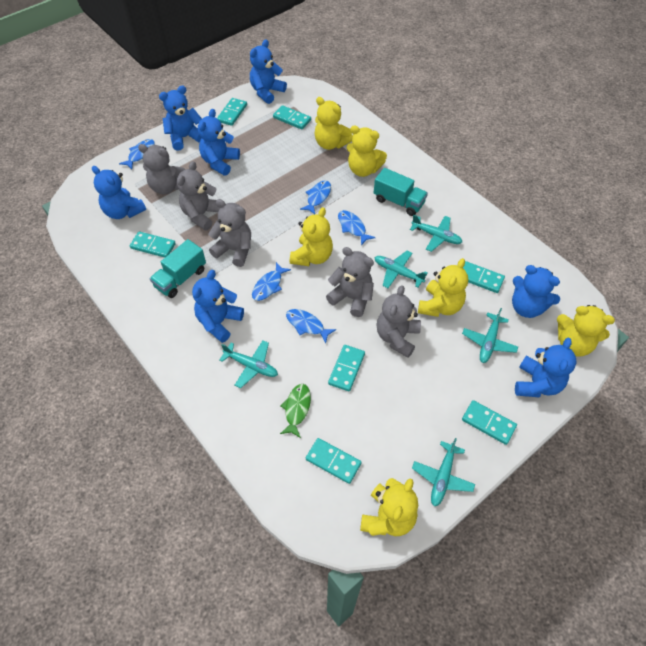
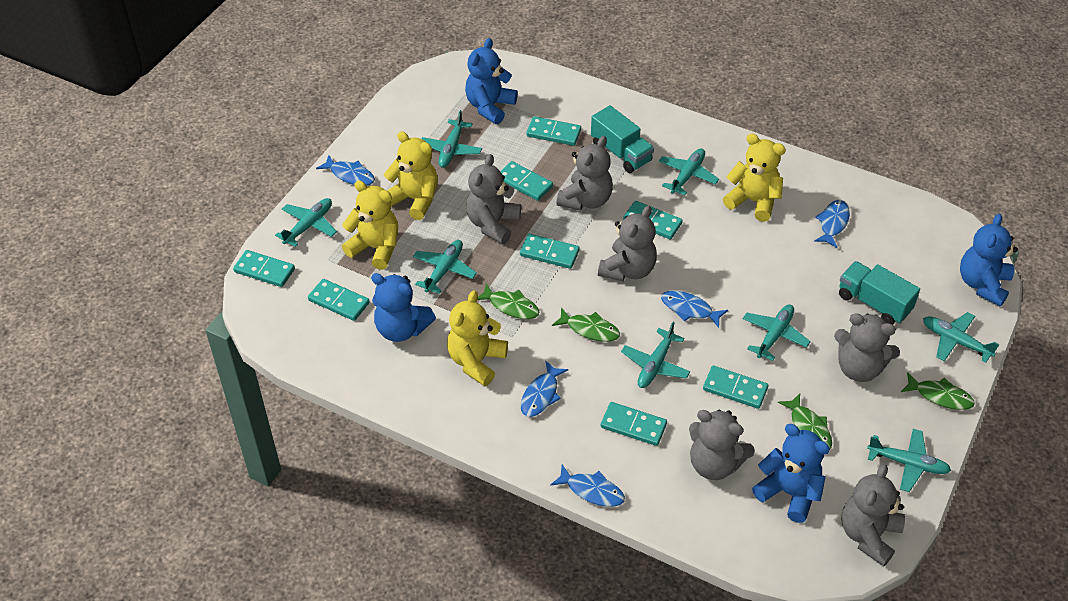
blue teddy bear: [92,166,146,219] [159,85,202,151] [192,270,244,343] [198,109,240,176] [250,39,287,104] [512,265,560,318] [515,338,576,397] = 7 -> [371,273,436,342] [465,38,518,124] [752,424,830,523] [960,214,1018,306] = 4
green fish: [280,384,311,438] = 1 -> [477,284,539,319] [552,307,620,342] [778,394,832,449] [901,372,975,410] = 4
grey teddy bear: [138,144,185,194] [177,161,220,230] [208,199,251,267] [326,247,374,317] [376,285,421,358] = 5 -> [466,154,521,244] [556,136,613,211] [598,205,657,281] [689,409,755,480] [834,313,900,382] [841,464,905,566] = 6
turquoise domino: [130,231,176,258] [217,98,247,126] [273,105,311,129] [306,438,361,484] [328,345,365,391] [462,400,517,445] [463,261,505,293] = 7 -> [233,250,295,287] [308,279,369,321] [500,161,553,201] [520,234,580,269] [526,116,581,146] [601,402,667,446] [623,201,683,239] [703,365,768,409] = 8
turquoise plane: [220,340,278,388] [374,251,428,288] [410,215,462,252] [412,438,475,506] [462,308,518,363] = 5 -> [275,198,337,247] [413,240,477,294] [422,110,482,168] [621,322,690,388] [658,148,719,195] [743,304,811,361] [867,429,951,492] [923,312,999,363] = 8
yellow teddy bear: [290,207,333,266] [314,97,353,150] [347,125,387,177] [360,478,418,536] [418,258,468,317] [557,305,615,357] = 6 -> [342,181,398,270] [384,131,438,220] [447,290,508,386] [723,134,786,222] = 4

